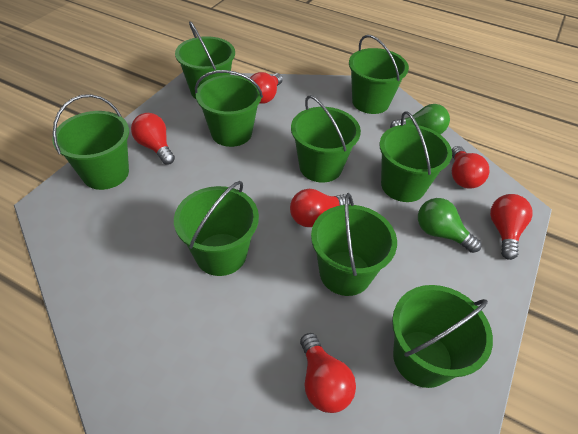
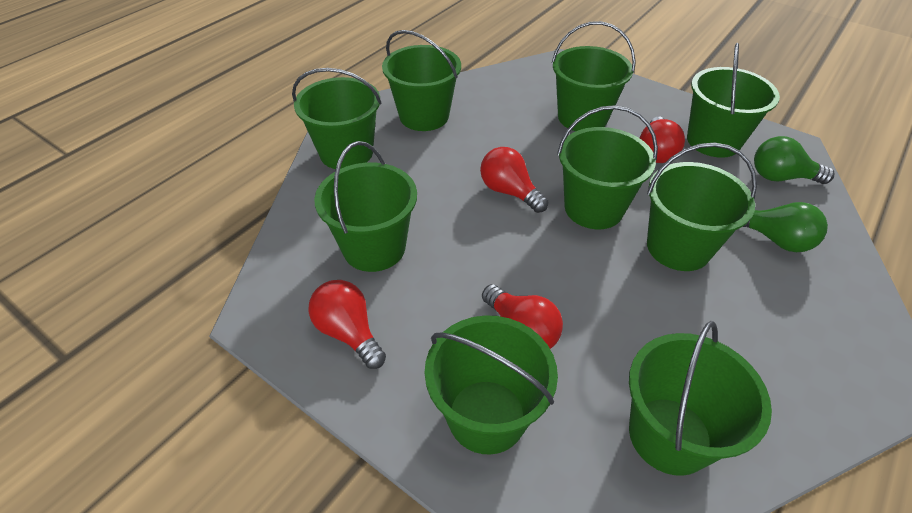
red light bulb: [131,113,175,165] [250,72,283,104] [290,189,350,227] [300,333,356,413] [452,146,489,189] [490,194,533,260] = 6 -> [308,280,386,369] [480,147,548,213] [482,284,563,349] [640,117,685,163] = 4

